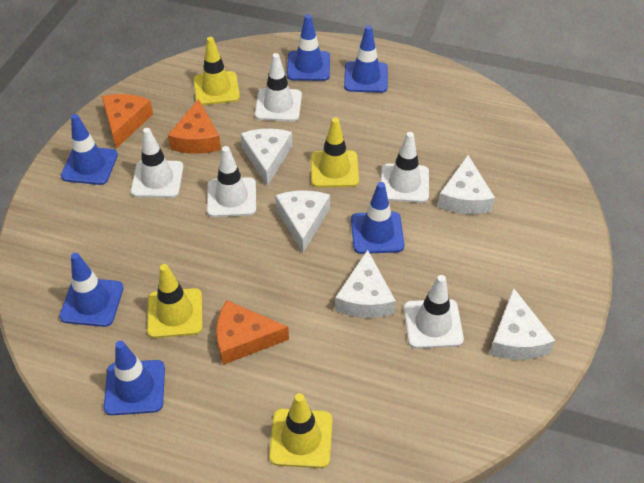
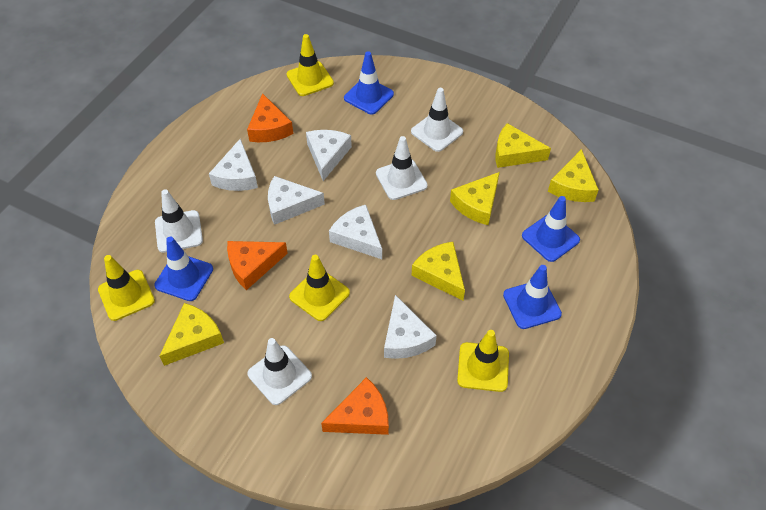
blue traffic cone: [59,253,124,327] [61,114,118,185] [104,341,165,415] [287,14,330,81] [344,25,388,93] [351,182,405,254] = 6 -> [154,237,213,301] [344,51,394,115] [503,265,562,329] [522,196,580,262] = 4
white traffic cone: [131,128,184,198] [207,146,256,217] [255,53,302,122] [381,132,429,203] [404,275,464,349] = 5 -> [155,189,203,253] [247,338,312,405] [376,136,428,200] [411,88,463,152] = 4
yellow cheese: none = 0 -> [160,303,224,366] [411,242,465,301] [450,172,500,225] [496,123,551,168] [548,149,599,202] = 5

